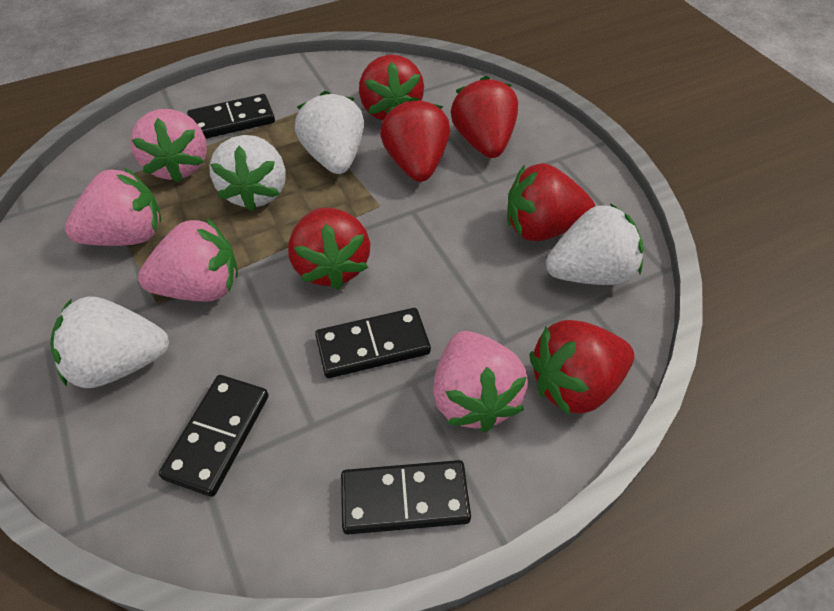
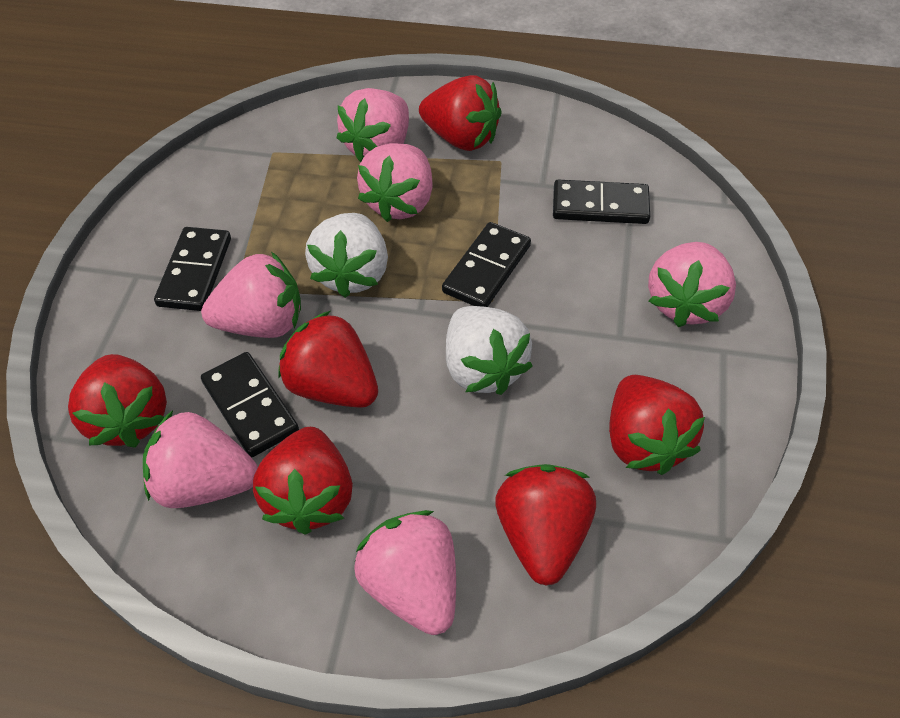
pink strawberry: [65,168,161,246] [130,109,207,182] [138,218,238,302] [433,331,528,432] = 4 -> [143,410,258,508] [201,252,301,338] [337,88,409,162] [354,510,456,635] [357,143,433,222] [648,242,736,327] = 6
white strawberry: [50,296,169,388] [209,135,286,211] [295,91,364,174] [546,203,644,285] = 4 -> [305,213,388,298] [446,306,533,395] = 2

